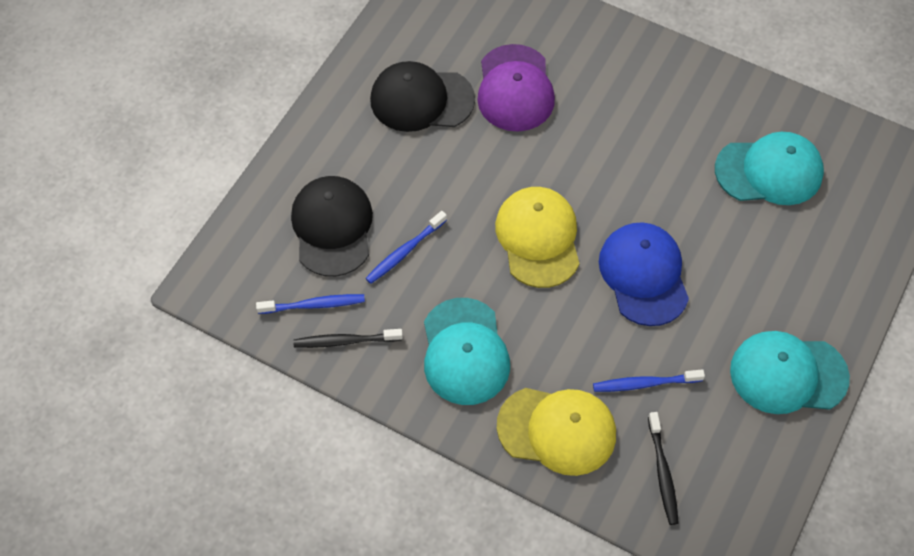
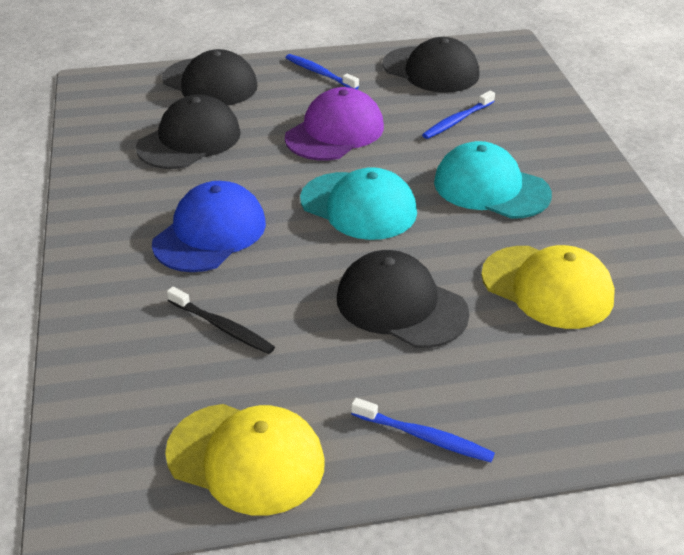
black cap: [291,176,373,277] [370,61,475,132] = 2 -> [136,95,241,169] [162,49,258,106] [337,250,469,348] [382,37,480,93] = 4
black toothbrush: [293,329,403,348] [648,412,679,525] = 2 -> [167,287,275,354] = 1
turquoise cap: [424,298,510,405] [715,132,824,205] [730,331,850,414] = 3 -> [300,167,417,240] [434,141,552,219] = 2

